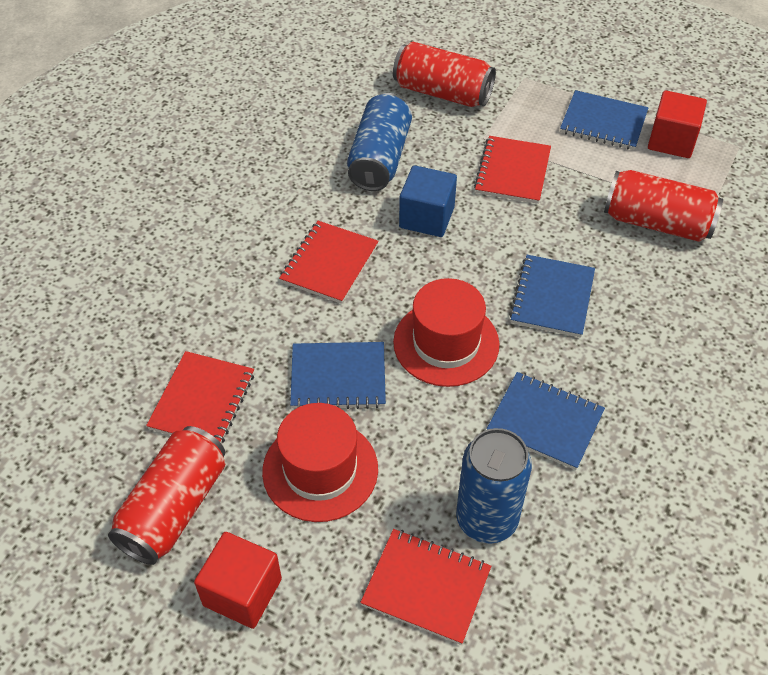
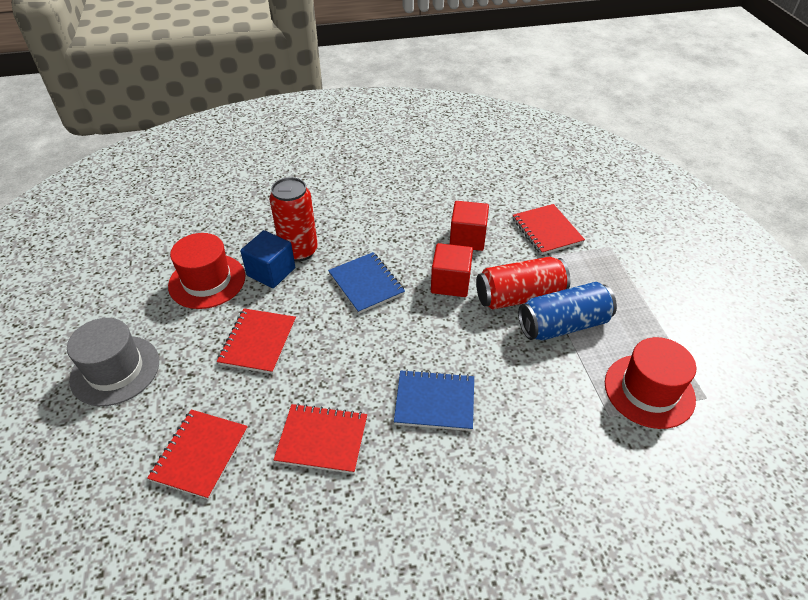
blue can: [347,93,412,191] [456,428,532,544] = 2 -> [518,282,617,340] = 1
blue notebook: [290,342,386,409] [487,372,605,470] [509,255,595,338] [560,90,649,150] = 4 -> [328,252,405,314] [394,369,474,431] = 2
grey hat: none = 0 -> [67,318,159,406] = 1
red can: [108,426,225,565] [393,42,496,107] [604,170,723,242] = 3 -> [269,177,318,262] [476,257,570,310] = 2

